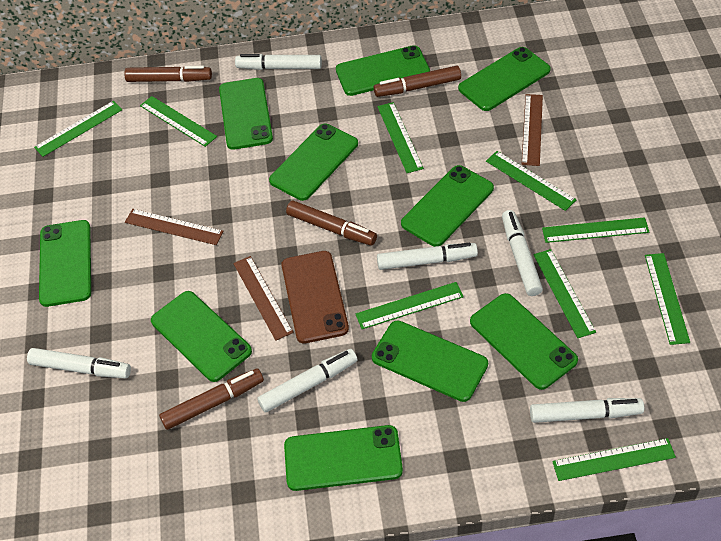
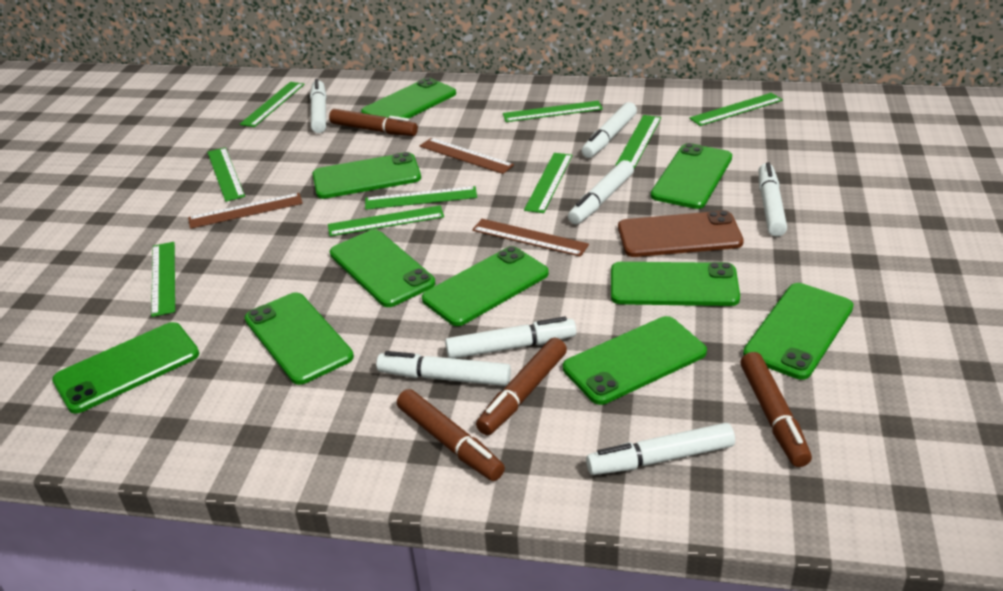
white marker: [27,348,131,378] [235,54,322,70] [257,349,358,413] [377,243,478,270] [502,210,543,296] [530,398,644,423] = 6 -> [310,79,327,133] [376,351,511,386] [445,316,576,359] [568,160,634,225] [581,102,637,158] [586,423,735,475] [759,162,787,237] = 7

